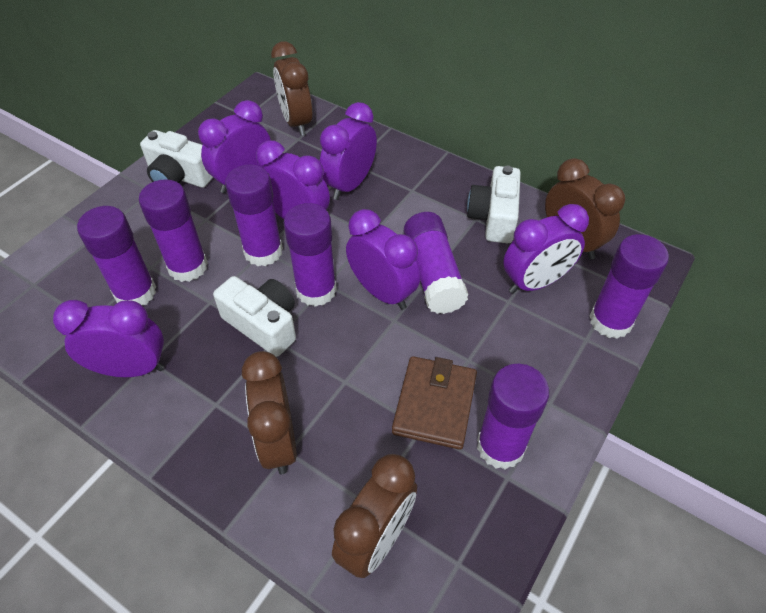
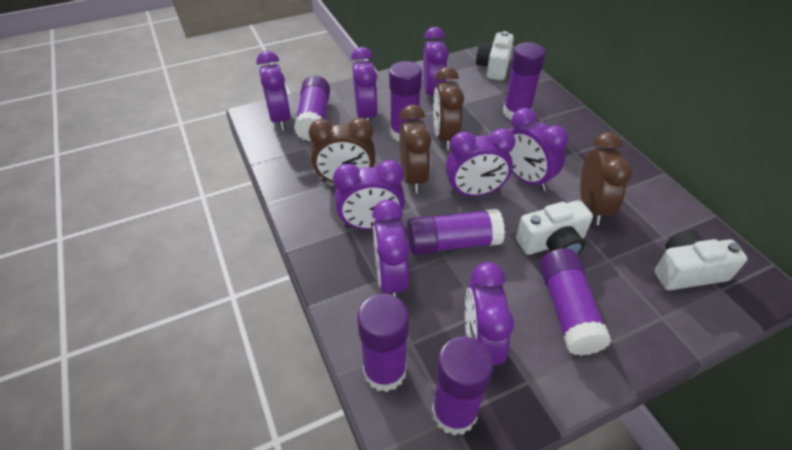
brown wallet: [392,356,477,450] = 1 -> none = 0
purple clock: [53,300,164,377] [198,100,271,193] [256,140,330,219] [320,102,377,200] [346,209,421,310] [503,204,589,294] = 6 -> [257,51,291,131] [333,160,405,230] [351,47,378,122] [372,200,410,298] [423,27,449,102] [446,128,515,196] [465,262,514,365] [509,108,568,191] = 8

